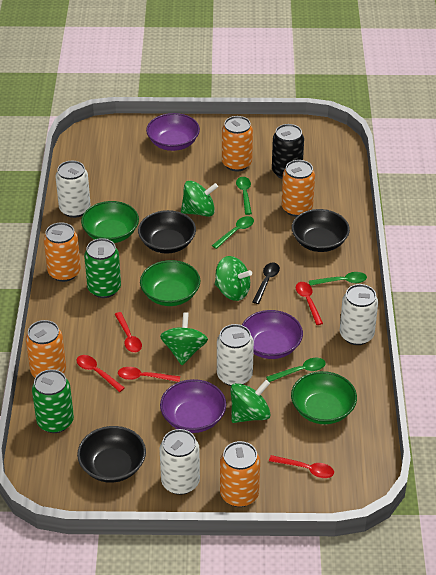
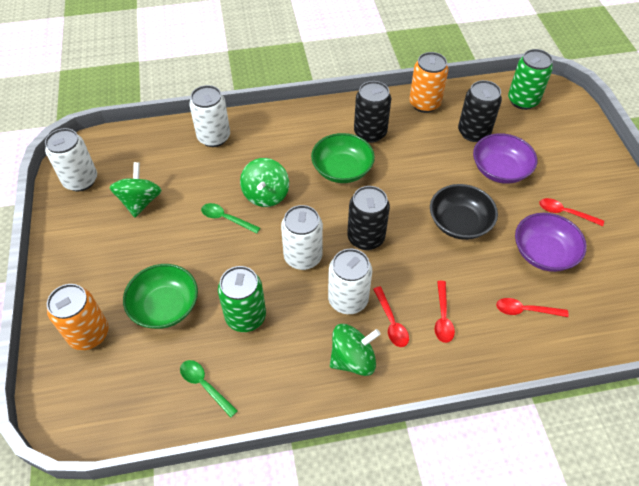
black bowl: [77,426,146,483] [138,210,196,253] [292,209,350,252] = 3 -> [430,184,498,240] = 1
black can: [272,124,304,179] = 1 -> [347,186,390,250] [354,81,391,143] [458,80,502,142] = 3
black spoon: [253,262,280,304] = 1 -> none = 0
green bowl: [81,201,139,243] [140,260,200,306] [291,371,357,424] = 3 -> [123,264,198,329] [311,133,375,183] = 2
green spinning top: [160,312,208,365] [181,181,218,217] [215,256,252,301] [230,380,271,423] = 4 -> [109,162,162,217] [240,158,289,207] [330,324,381,376] = 3
green spoon: [212,216,254,249] [236,177,252,215] [266,358,326,382] [309,272,367,286] = 4 -> [180,360,238,417] [201,203,260,234] = 2
orange can: [26,320,66,377] [44,222,81,282] [220,441,260,507] [222,116,253,171] [281,160,315,217] = 5 -> [47,284,109,350] [409,52,448,113] = 2
purple bowl: [146,113,200,151] [160,379,226,433] [242,310,303,359] = 3 -> [473,133,537,184] [515,213,587,272] = 2
red spoon: [76,355,125,392] [115,312,142,353] [118,367,180,382] [269,455,334,478] [296,282,323,325] = 5 -> [373,286,409,347] [435,281,455,343] [496,298,569,317] [539,198,604,226] = 4

